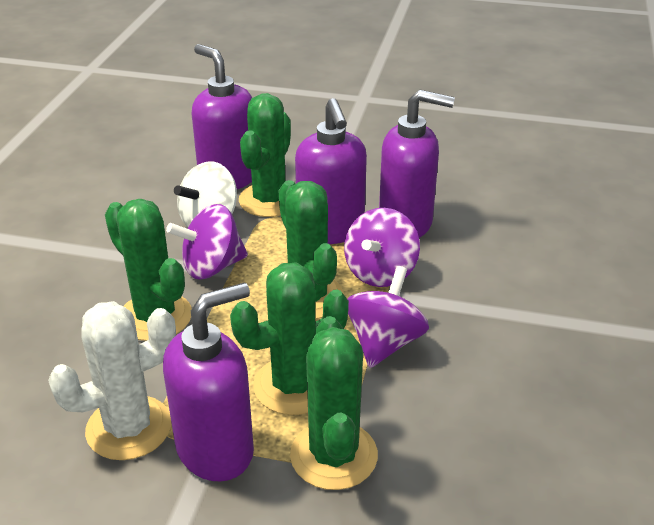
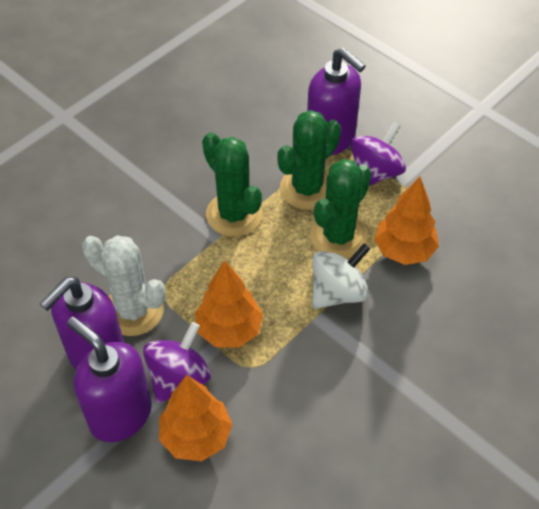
green cactus: [105,199,192,341] [230,263,349,415] [239,93,291,217] [279,180,344,319] [290,316,378,490] = 5 -> [202,132,262,237] [277,110,341,210] [310,159,372,259] = 3
orange tree: none = 0 -> [159,375,233,461] [195,260,263,348] [374,176,439,265] = 3
purple soap dispenser: [163,283,254,481] [192,44,252,189] [295,98,367,244] [379,90,455,238] = 4 -> [39,277,124,369] [67,317,152,442] [307,47,366,156] = 3
purple spinning top: [166,204,248,280] [344,208,420,287] [348,266,429,368] = 3 -> [143,322,211,403] [351,122,406,186] = 2

